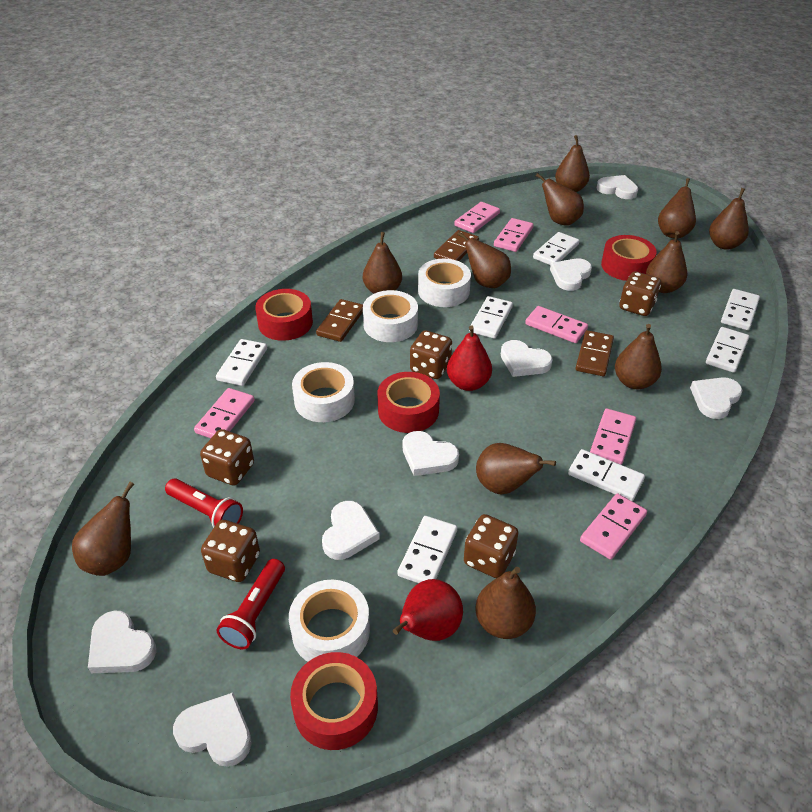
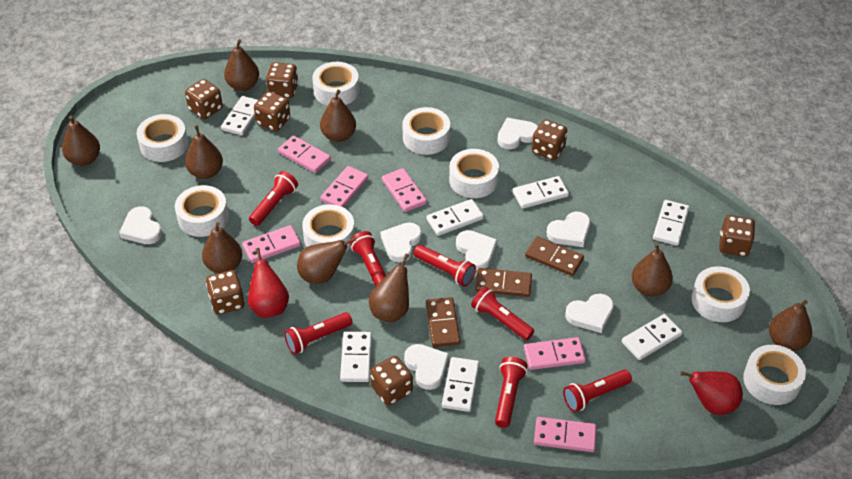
brown dice: [200,429,254,485] [201,520,260,582] [410,330,452,379] [464,514,519,578] [619,272,661,316] = 5 -> [185,79,223,119] [206,270,245,315] [254,91,291,131] [266,62,298,99] [370,356,413,405] [532,119,568,160] [719,215,755,257] = 7
brown pear: [72,482,134,576] [363,232,402,294] [457,232,511,288] [475,567,536,639] [476,443,556,495] [536,173,584,226] [555,135,590,192] [615,324,662,389] [646,231,687,293] [658,178,696,238] [709,188,749,250] = 11 -> [62,116,100,166] [185,125,223,179] [202,222,242,273] [224,39,259,91] [297,237,356,284] [320,90,356,142] [369,254,409,323] [632,243,673,297] [769,300,812,351] = 9
red flashlight: [165,479,243,528] [217,559,285,649] = 2 -> [249,171,298,226] [284,312,353,354] [350,231,386,286] [414,245,476,287] [471,287,534,340] [495,357,527,428] [563,370,632,412] = 7
red tape: [255,289,313,341] [290,652,378,750] [378,372,440,433] [601,235,657,281] = 4 -> none = 0
white heart: [88,610,156,673] [173,693,252,767] [322,501,380,560] [403,431,459,476] [501,340,553,377] [550,259,592,291] [597,175,638,199] [690,377,742,419] = 8 -> [119,206,162,244] [381,222,422,262] [404,344,449,390] [456,230,497,271] [497,118,538,149] [547,212,590,247] [565,294,614,333] = 7
white tape: [289,580,370,662] [292,362,355,422] [363,290,418,342] [418,259,471,307] = 4 -> [137,114,188,162] [175,185,229,237] [302,204,355,251] [313,62,359,106] [402,107,450,155] [449,149,499,198] [691,266,750,322] [743,345,806,405] = 8

